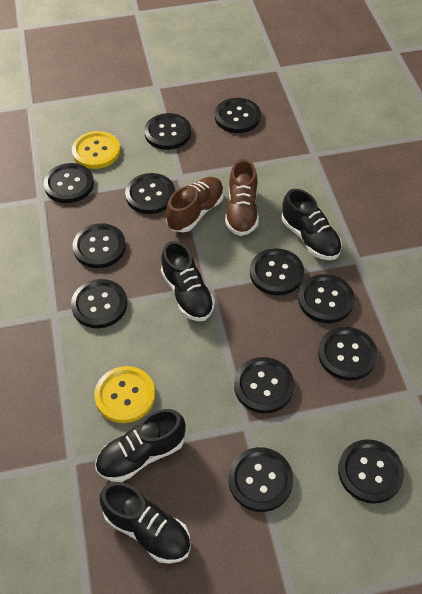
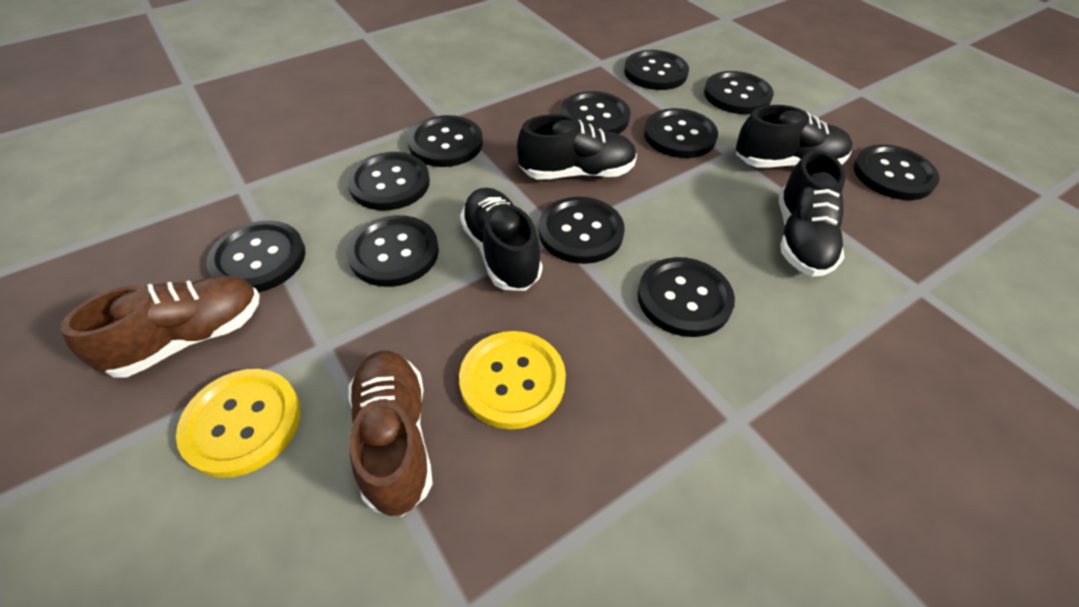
black button: [44,163,94,203] [71,279,127,328] [73,223,126,268] [125,173,175,214] [144,113,191,150] [215,98,261,133] [228,447,293,512] [234,357,294,413] [250,248,304,295] [298,274,355,323] [318,327,378,380] [338,439,404,504] = 12 -> [206,220,306,292] [347,152,430,210] [347,215,439,287] [408,115,483,167] [539,197,625,264] [560,91,631,134] [624,50,689,90] [638,257,735,337] [644,108,718,158] [704,71,774,114] [853,144,940,200] = 11

